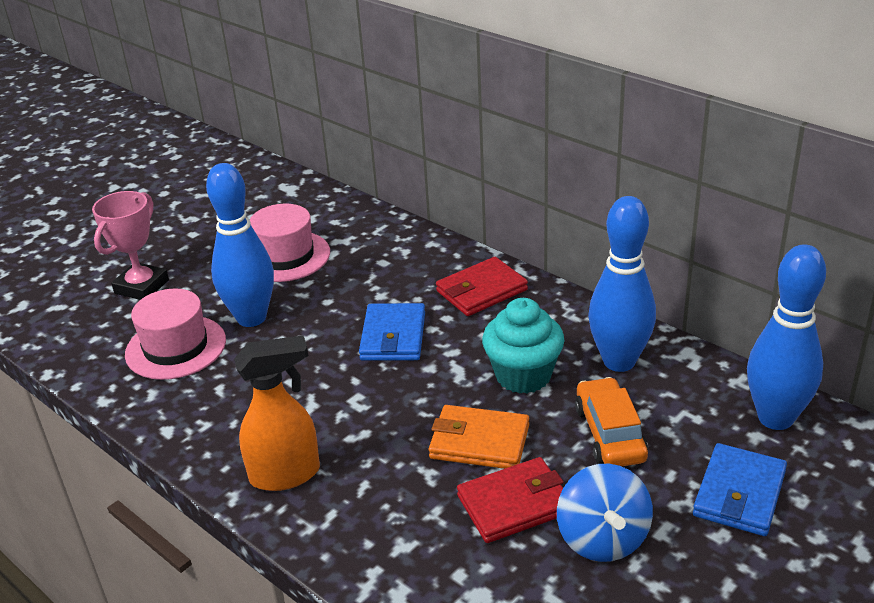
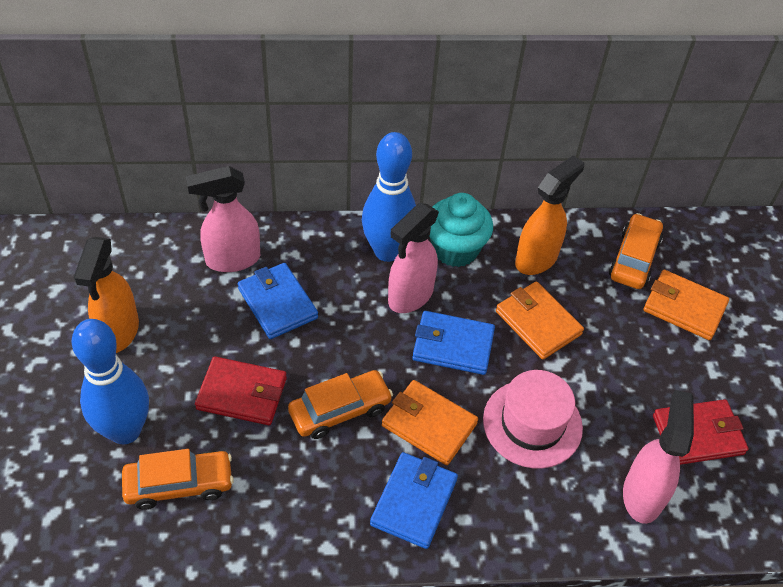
blue bowling pin: [206,163,274,327] [588,196,656,372] [747,244,826,430] = 3 -> [72,319,149,444] [362,132,416,262] = 2
blue spinning top: [557,464,653,562] = 1 -> none = 0
blue wallet: [359,303,425,361] [693,443,787,536] = 2 -> [238,263,318,339] [370,452,458,549] [412,311,495,375] = 3
orange car: [575,377,648,466] = 1 -> [122,449,234,510] [288,370,393,439] [609,213,663,289] = 3
orange spray bottle: [234,335,320,491] = 1 -> [74,237,139,353] [515,155,584,275] = 2
orange wallet: [429,405,529,469] = 1 -> [382,380,478,465] [496,281,584,359] [643,270,729,340] = 3
pink hat: [125,289,226,380] [250,204,330,282] = 2 -> [483,370,583,469] = 1
pink spray bottle: none = 0 -> [186,166,260,272] [388,203,439,313] [623,390,694,524] = 3
pink trophy: [92,191,169,300] = 1 -> none = 0

